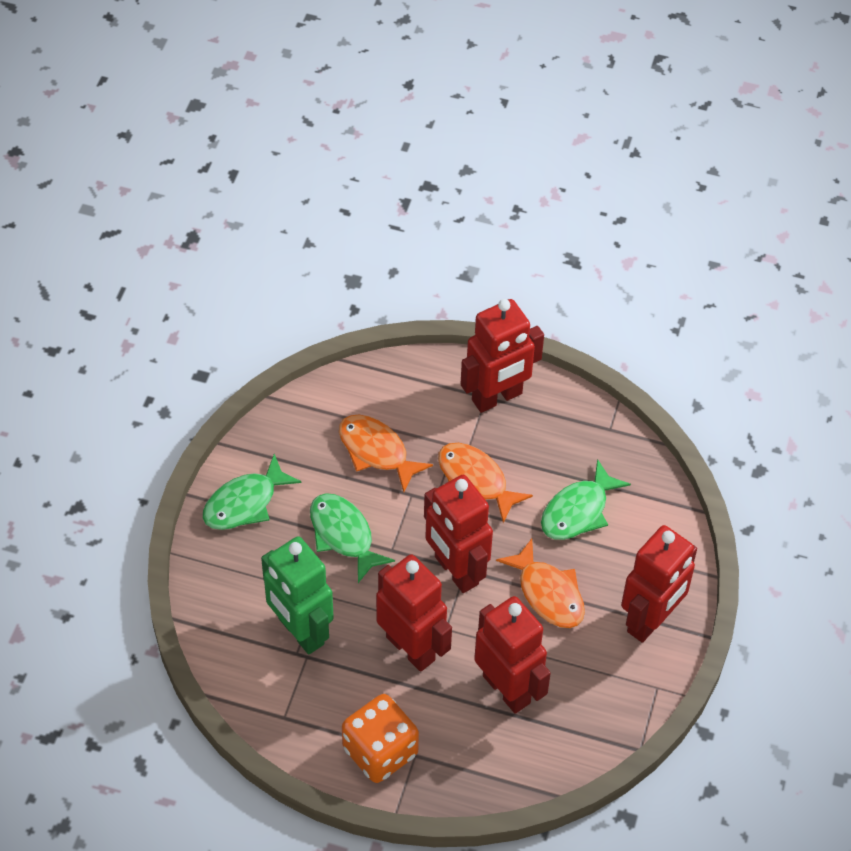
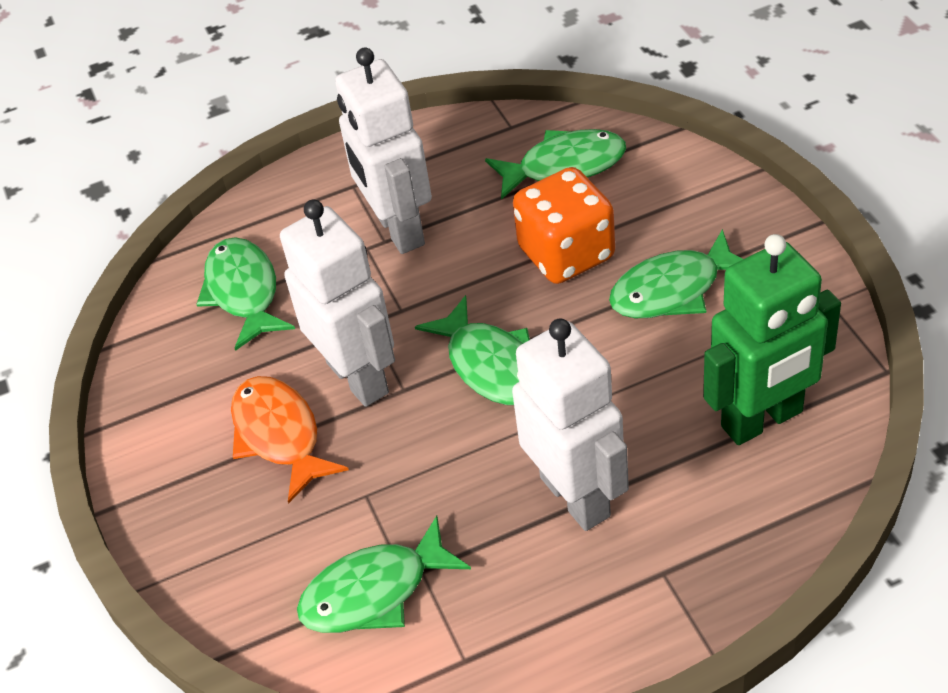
green fish: [203,454,302,530] [310,493,395,583] [541,459,631,540] = 3 -> [196,237,295,351] [297,516,471,633] [415,295,530,405] [485,129,626,200] [609,229,743,318] = 5
orange fish: [339,415,433,492] [438,443,533,523] [496,539,585,628] = 3 -> [231,376,349,503] = 1
red robot: [376,554,452,672] [424,475,493,593] [461,299,544,413] [474,596,551,714] [621,525,697,643] = 5 -> none = 0
white robot: none = 0 -> [280,200,395,407] [335,48,432,254] [512,319,629,531] = 3

